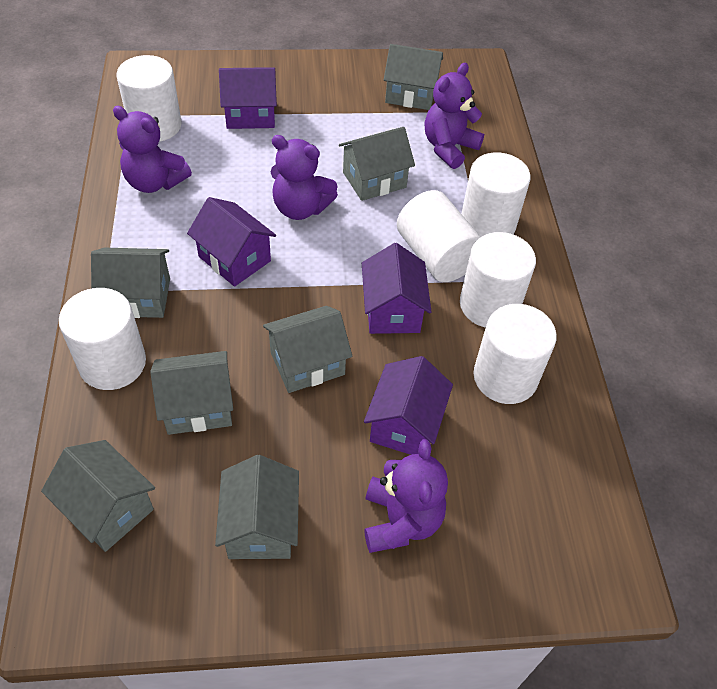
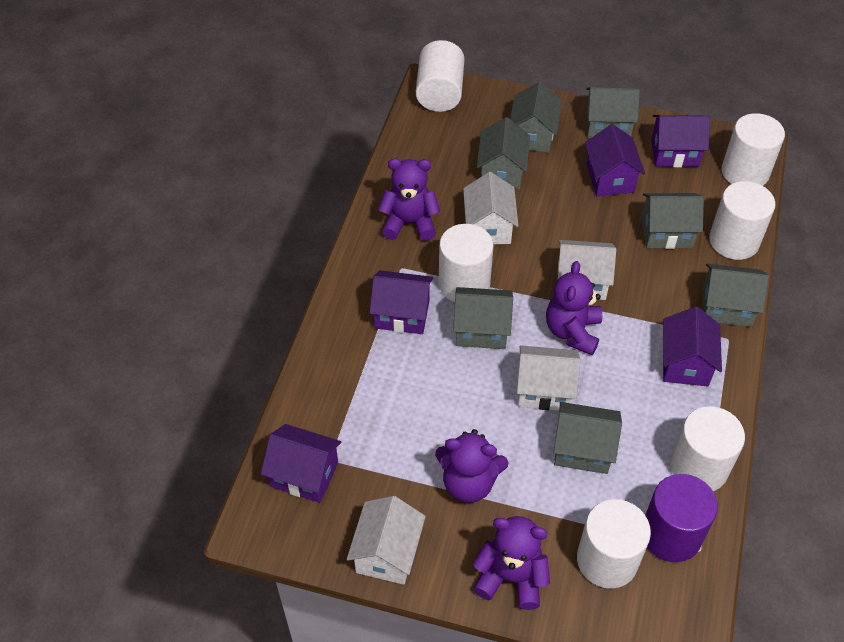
purple cylinder: none = 0 -> [645,474,718,562] = 1
purple house: [187,197,276,287] [219,67,277,129] [362,243,432,334] [364,356,453,455] = 4 -> [261,424,341,503] [369,270,433,334] [585,124,645,196] [651,115,710,167] [663,307,722,387] = 5
white house: none = 0 -> [347,496,426,585] [463,172,519,244] [517,345,581,411] [558,240,616,300] = 4

